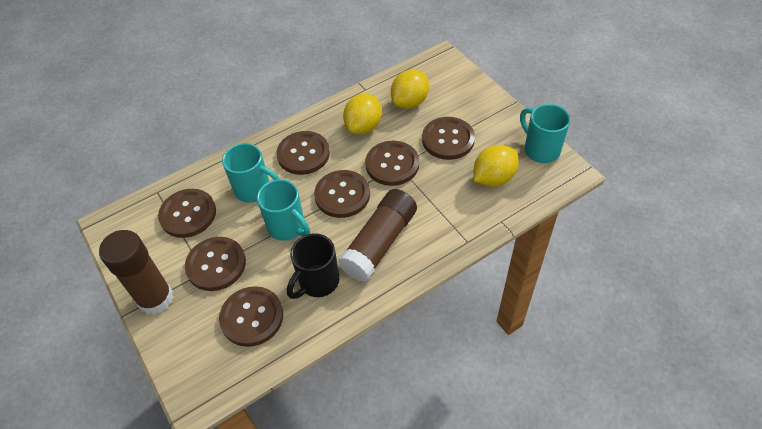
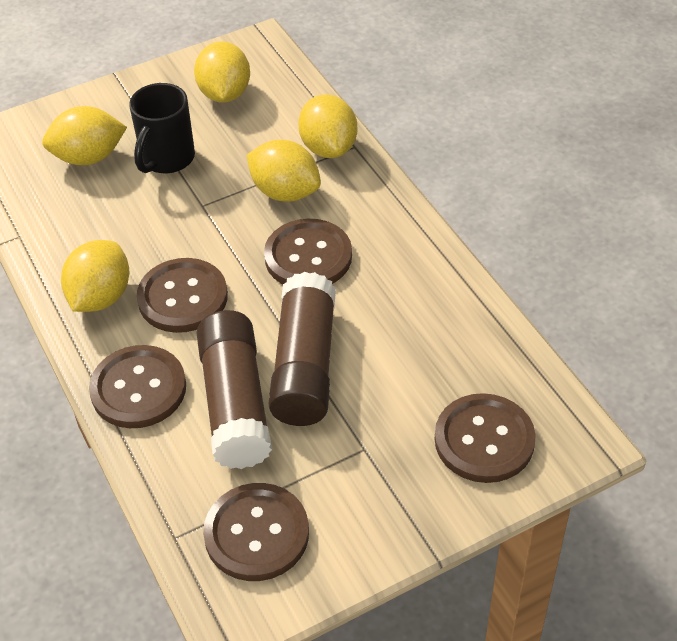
brown button: [158,189,216,238] [185,237,246,291] [219,286,283,347] [277,131,330,175] [314,170,370,218] [365,141,419,186] [422,117,475,160] = 7 -> [89,345,186,428] [137,258,228,333] [203,483,309,581] [264,219,352,284] [435,393,536,483] = 5
turquoise mug: [222,143,279,203] [257,179,310,241] [520,104,570,163] = 3 -> none = 0
yellow lemon: [343,93,382,134] [391,70,429,109] [474,145,519,187] = 3 -> [42,106,127,165] [61,240,129,312] [194,41,250,103] [247,140,321,202] [298,94,357,158] = 5

